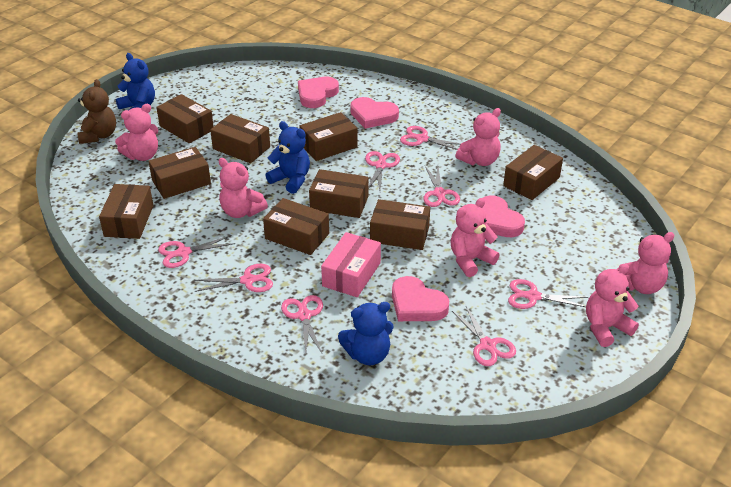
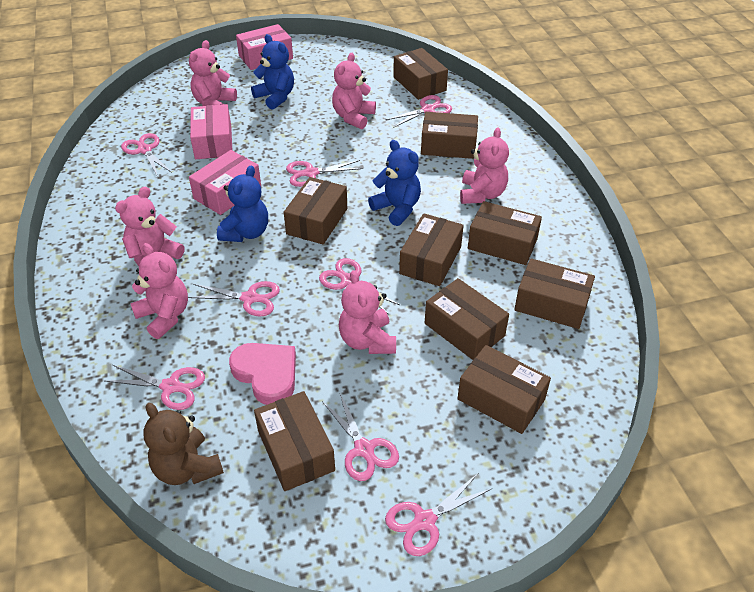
pink box: [321,232,381,297] = 1 -> [189,150,261,215] [190,104,232,159] [236,24,293,70] = 3
pink heart: [298,77,339,108] [350,97,399,129] [392,276,449,321] [482,196,525,237] = 4 -> [229,343,296,405] = 1

